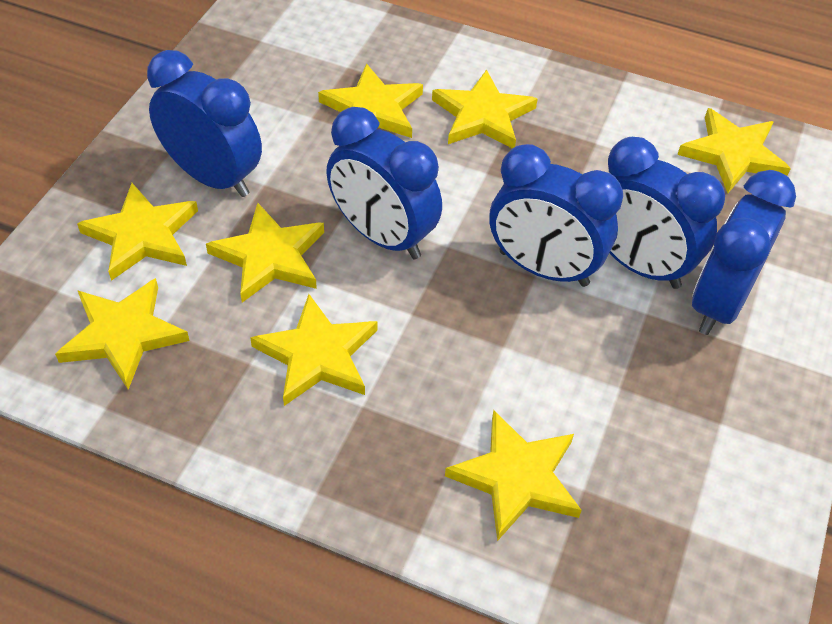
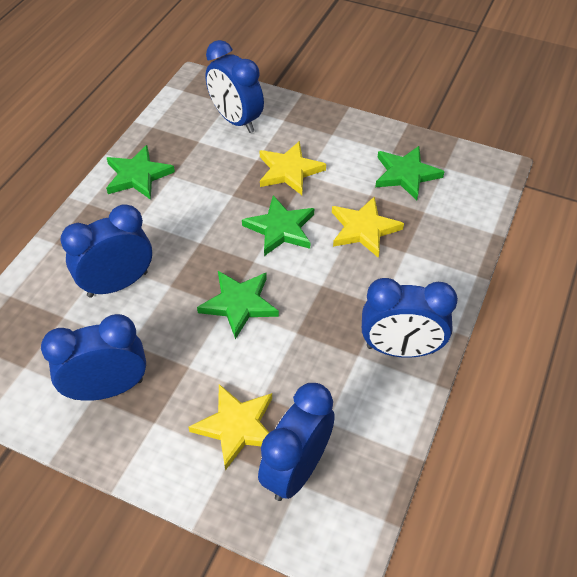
green star: none = 0 -> [106,145,175,200] [197,271,279,339] [242,196,314,256] [375,146,445,200] = 4
yellow star: [55,278,189,390] [77,183,198,281] [206,203,324,303] [250,294,377,406] [318,63,423,138] [432,69,537,149] [445,410,582,541] [677,108,791,193] = 8 -> [188,384,272,470] [259,141,326,195] [332,196,404,258] = 3

